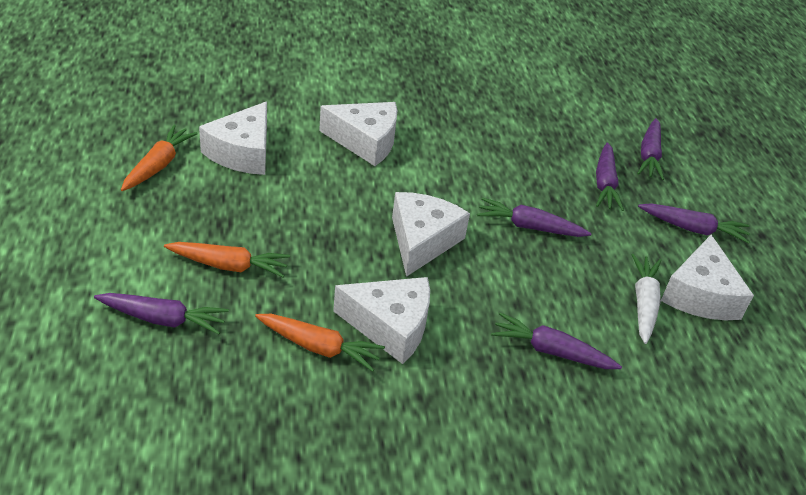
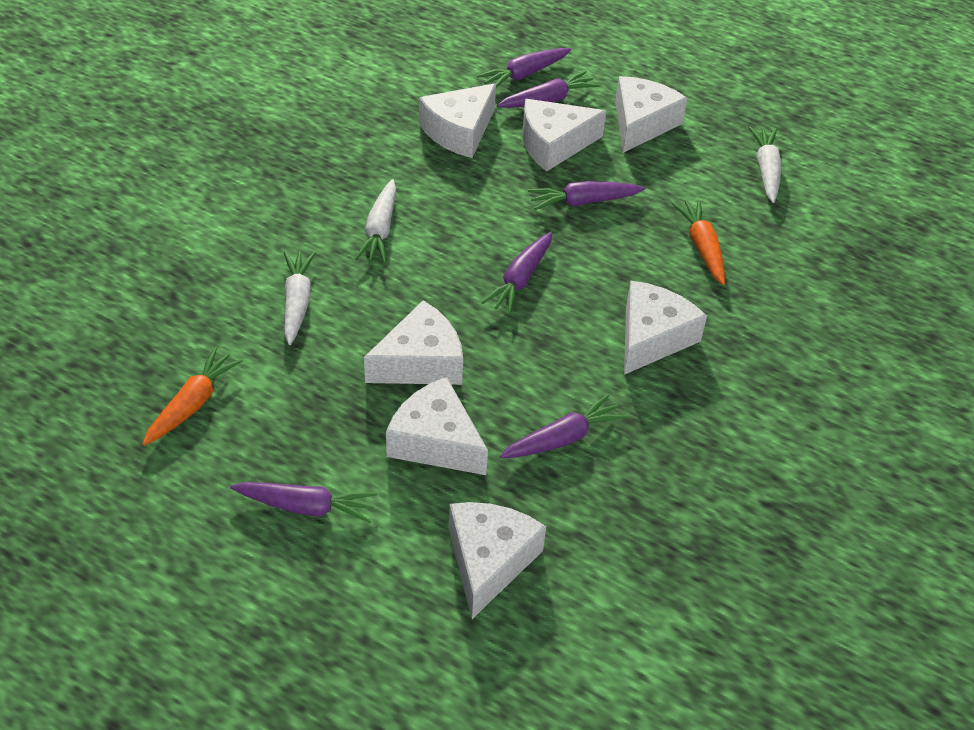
orange carrot: [121,125,198,191] [164,242,290,277] [255,314,385,372] = 3 -> [142,347,243,446] [672,199,725,285] = 2
white carrot: [631,254,661,344] = 1 -> [284,251,316,345] [355,179,396,264] [749,127,782,203] = 3
white cheese: [199,102,267,175] [319,102,397,166] [333,277,430,364] [392,192,470,277] [661,235,754,320] = 5 -> [364,300,463,385] [386,377,488,475] [419,83,496,158] [449,502,546,619] [522,99,606,171] [615,76,688,153] [624,281,707,375] = 7

